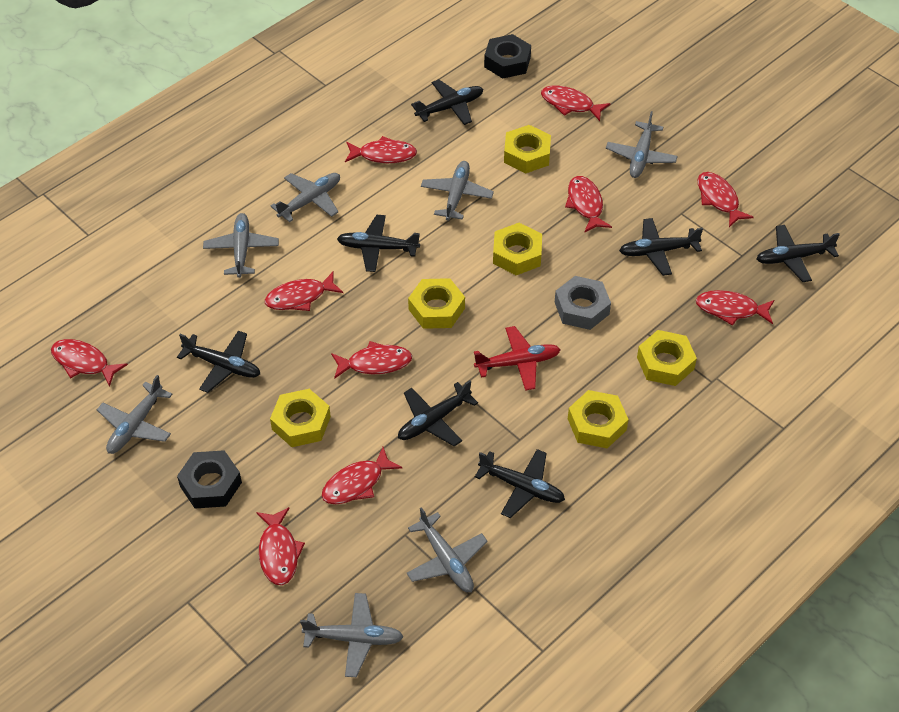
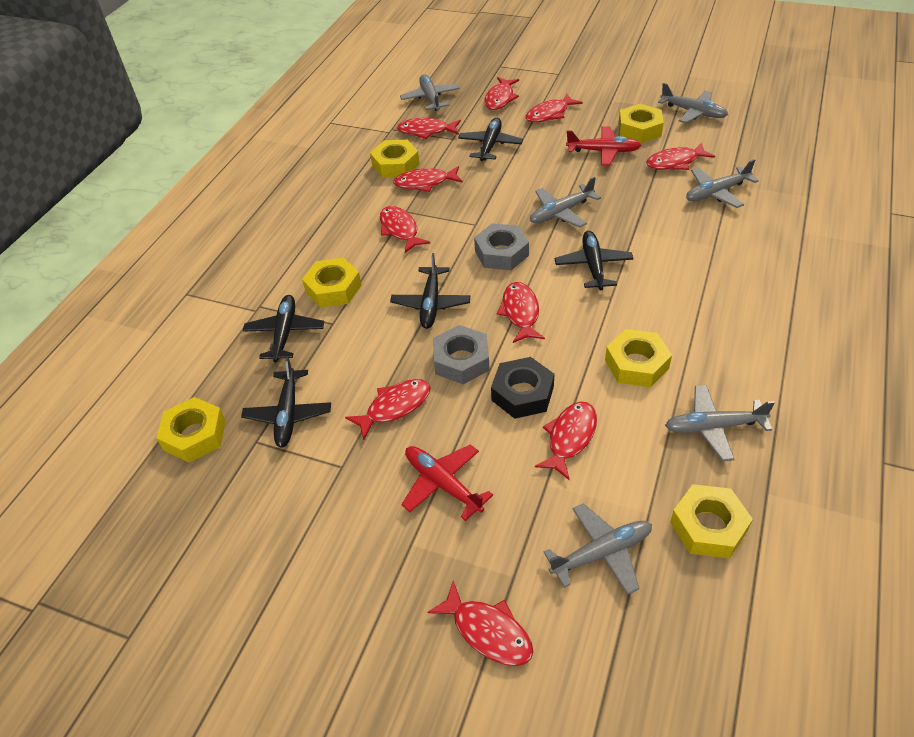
black nut: [177,450,242,508] [484,34,531,79] = 2 -> [491,357,554,419] = 1
black plane: [177,331,260,393] [337,215,420,272] [398,380,478,446] [411,79,483,125] [475,449,565,518] [619,218,703,276] [756,225,840,282] = 7 -> [241,356,331,448] [243,295,324,362] [390,253,470,329] [458,118,523,161] [555,231,633,290] = 5
grey nut: [555,276,611,330] = 1 -> [433,325,490,384] [474,223,529,270] = 2
grey plane: [97,375,173,454] [203,213,279,278] [271,173,340,222] [300,593,404,677] [407,507,488,592] [421,161,494,221] [606,111,678,178] = 7 -> [400,74,460,111] [530,177,601,228] [543,503,652,595] [658,83,728,123] [665,385,775,461] [686,159,759,208] = 6
red plane: [474,326,561,391] = 1 -> [401,444,493,521] [566,127,641,166] = 2

